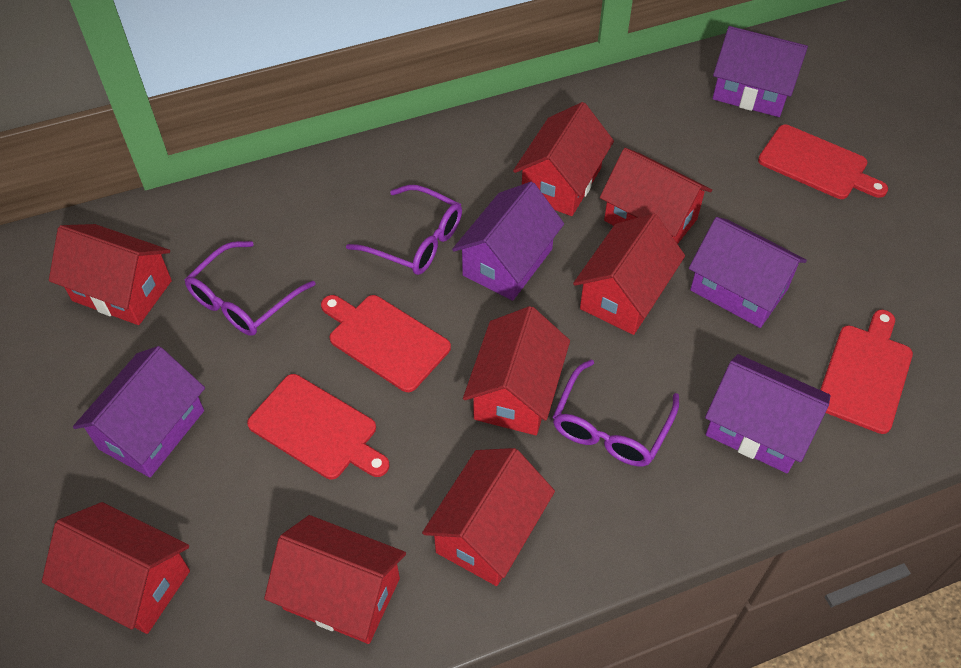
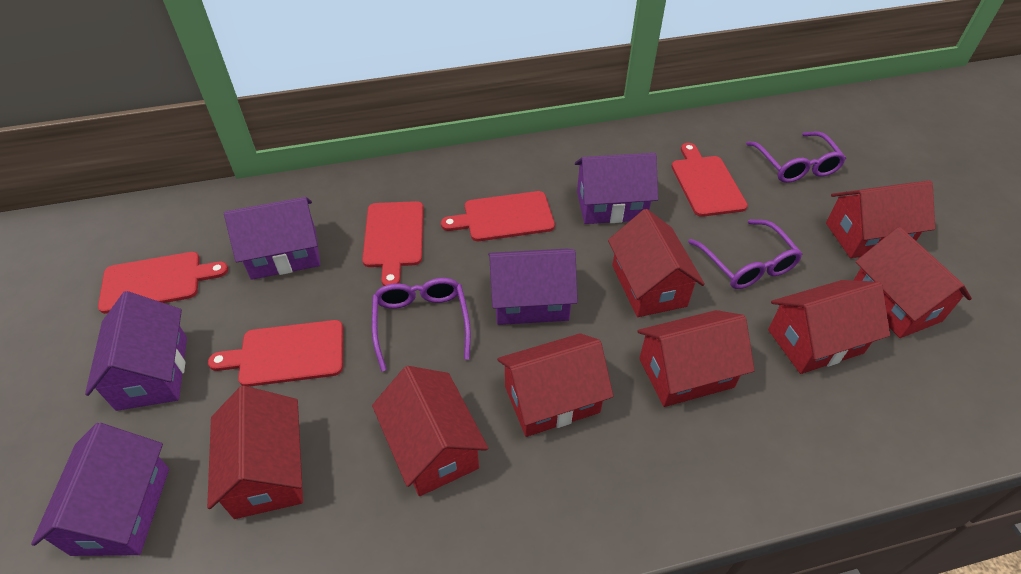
red cutting board: [247,374,389,479] [321,295,451,392] [758,125,888,199] [820,310,913,434] = 4 -> [98,252,228,314] [208,320,343,387] [362,201,424,286] [441,191,555,241] [671,143,748,217] = 5

